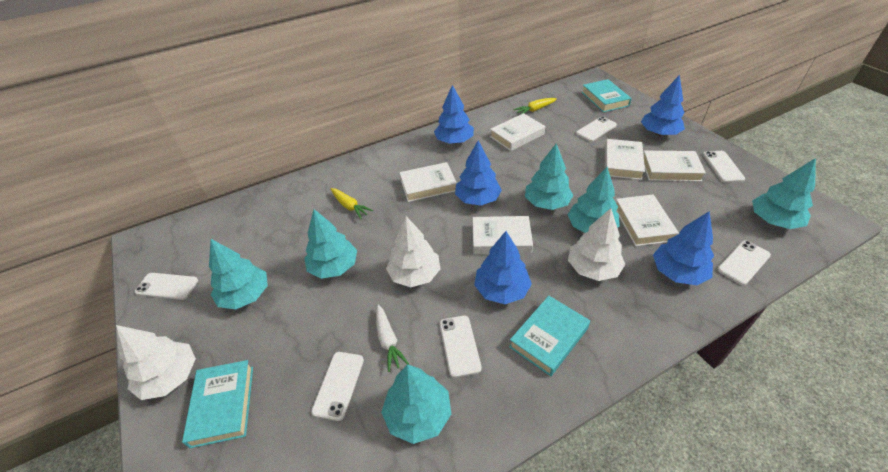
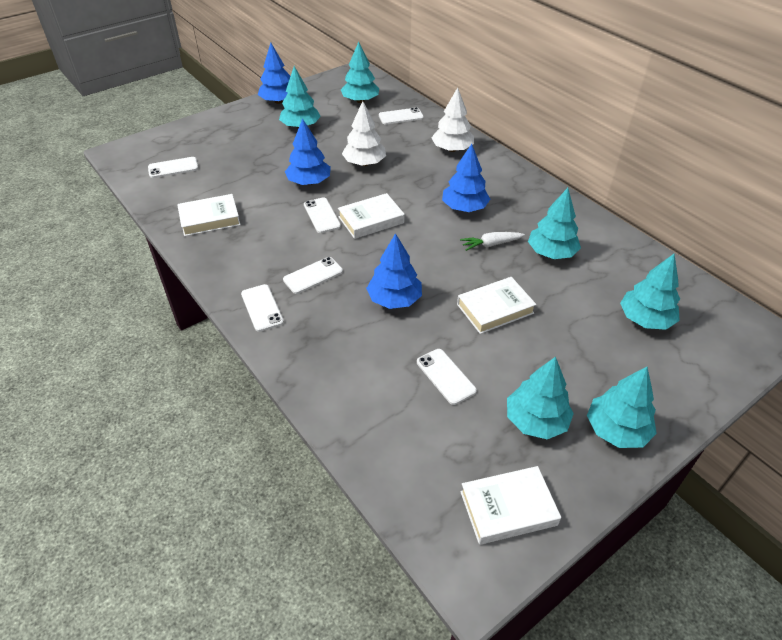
blue tree: [434,85,474,144] [455,140,502,206] [474,231,532,304] [641,75,685,136] [653,212,714,285] = 5 -> [258,43,290,104] [285,118,331,185] [366,233,422,309] [442,144,490,212] = 4
turquoise book: [182,360,253,448] [509,296,590,376] [582,79,632,112] = 3 -> none = 0
white book: [399,162,457,202] [473,216,533,254] [490,113,545,151] [605,139,645,180] [616,194,679,246] [643,151,706,182] = 6 -> [177,194,241,236] [338,193,405,239] [457,277,536,334] [460,466,561,545] = 4
white tree: [116,325,196,400] [386,216,440,287] [568,208,625,281] = 3 -> [342,101,386,166] [431,87,474,152] = 2
yellow carrot: [331,188,373,219] [514,98,557,114] = 2 -> none = 0

